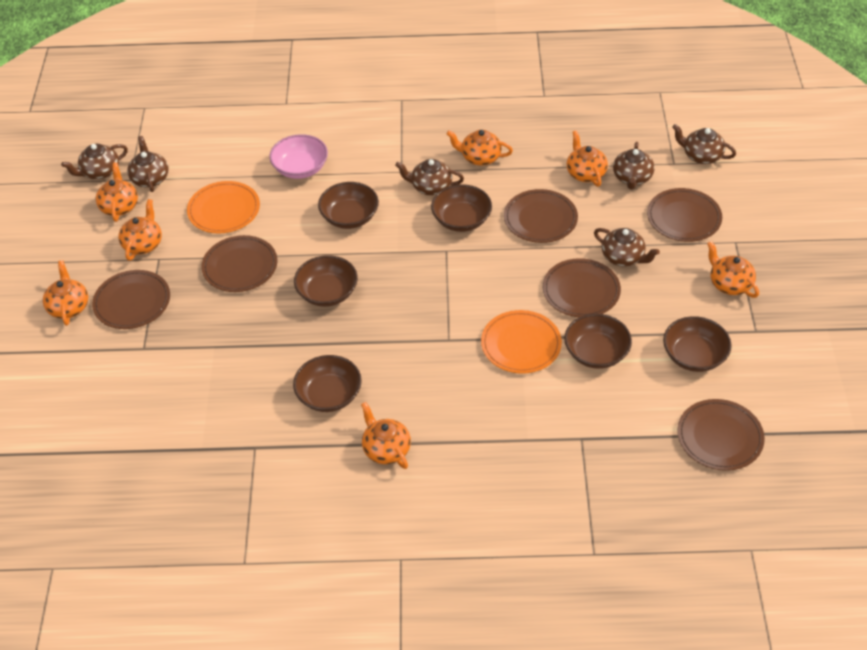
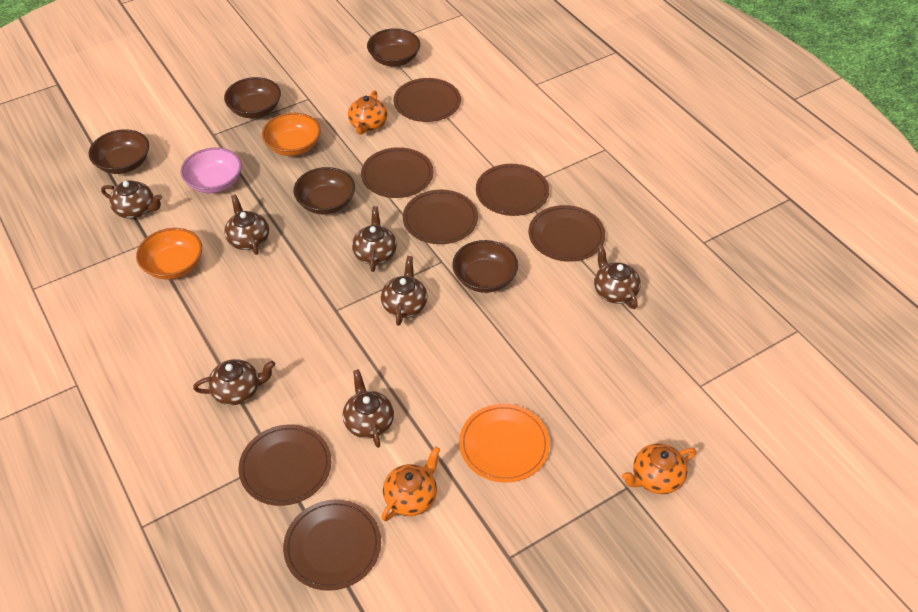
brown bowl: [293,355,362,412] [294,255,358,307] [318,182,379,229] [431,184,492,232] [564,314,632,369] [663,316,732,372] = 6 -> [89,129,149,174] [224,77,281,118] [293,167,355,214] [367,28,420,66] [452,240,518,293] = 5
brown plate: [92,270,170,329] [201,235,277,292] [504,189,578,243] [543,258,621,317] [647,188,722,242] [677,399,765,471] = 6 -> [239,424,331,506] [283,500,381,591] [361,147,434,198] [393,78,461,122] [403,190,478,244] [476,164,549,216] [529,205,605,262] = 7
brown teapot: [61,144,128,179] [127,136,169,192] [395,159,464,196] [594,228,660,267] [613,142,655,190] [672,124,736,164] = 6 -> [101,180,162,218] [193,359,275,405] [224,194,269,255] [343,369,394,448] [352,206,397,272] [381,256,427,326] [594,245,641,309] = 7
orange bowl: none = 0 -> [136,228,202,279] [262,113,321,156] = 2
orange plate: [187,181,260,233] [481,310,562,374] = 2 -> [459,404,550,483] = 1
orange teapot: [43,260,88,326] [96,162,138,222] [118,199,162,261] [361,402,411,469] [447,130,513,166] [567,130,608,187] [707,241,759,298] = 7 -> [348,90,387,134] [381,446,440,521] [622,443,696,494] = 3

